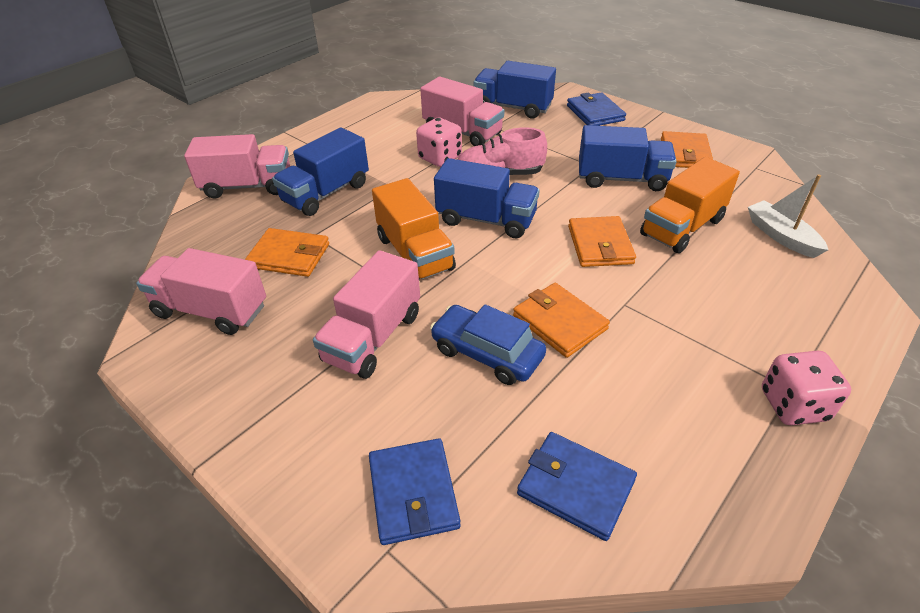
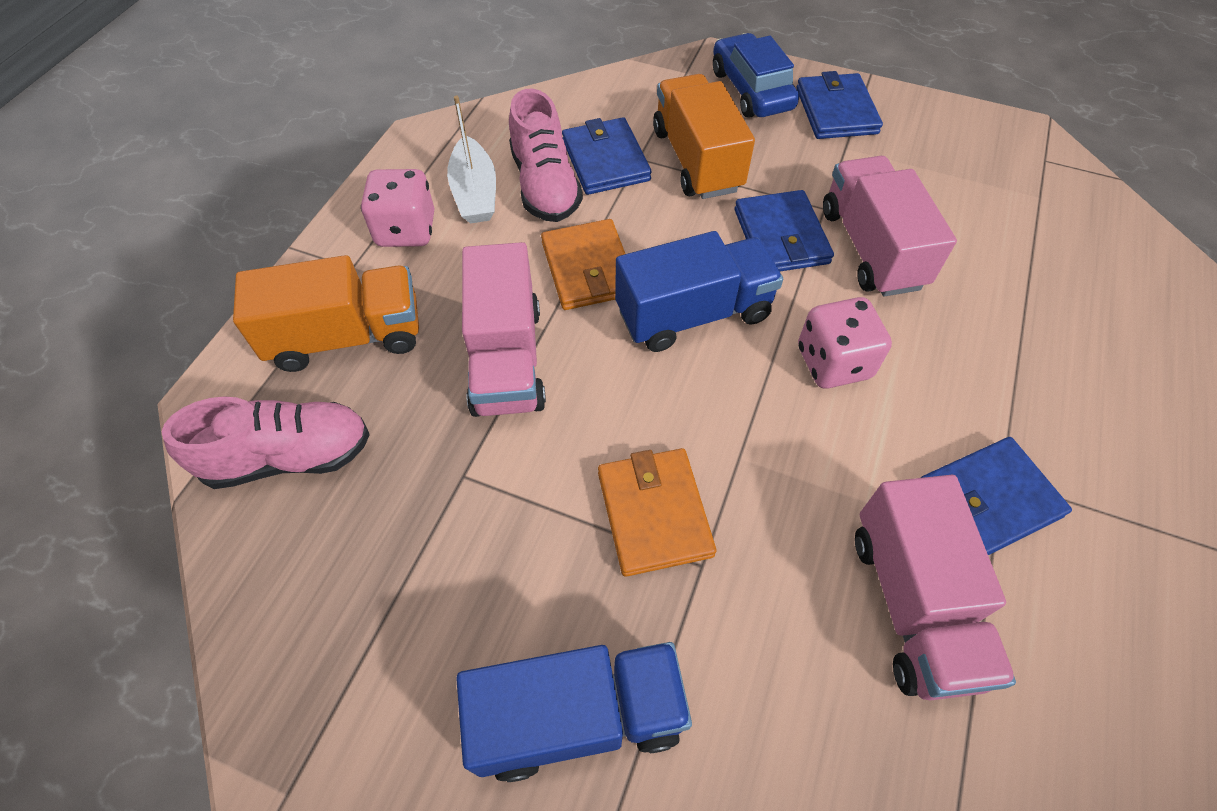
blue truck: [272,128,369,216] [434,158,540,238] [474,61,556,119] [579,125,677,191] = 4 -> [456,642,692,782] [615,231,783,352] = 2
blue wallet: [369,438,461,545] [517,432,637,541] [567,92,626,126] = 3 -> [562,117,652,195] [735,190,834,271] [796,71,883,139] [921,437,1072,555] = 4
orange wallet: [245,228,329,277] [513,283,610,358] [568,216,636,267] [661,131,713,168] = 4 -> [541,219,625,310] [598,448,716,577] = 2
pink shoe: [458,127,547,175] = 1 -> [162,396,370,489] [509,89,583,222] = 2
pink truck: [136,248,266,335] [184,134,290,199] [313,250,420,379] [420,77,504,146] = 4 -> [462,242,546,417] [823,156,957,297] [855,475,1016,701] = 3

